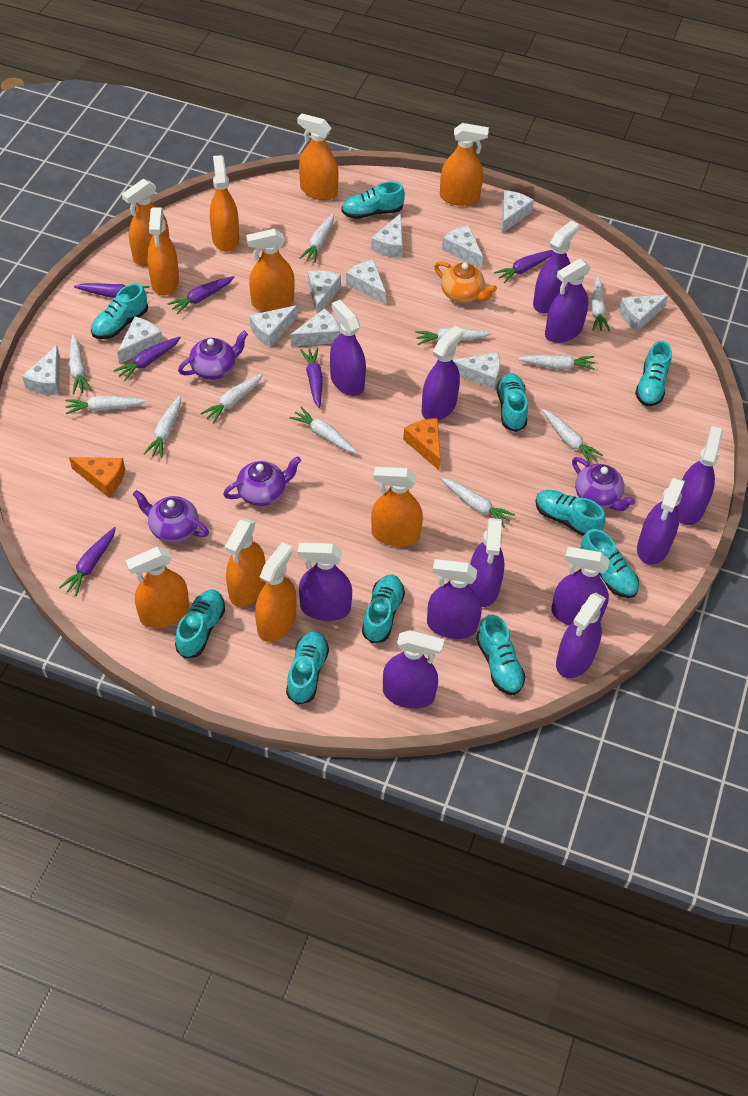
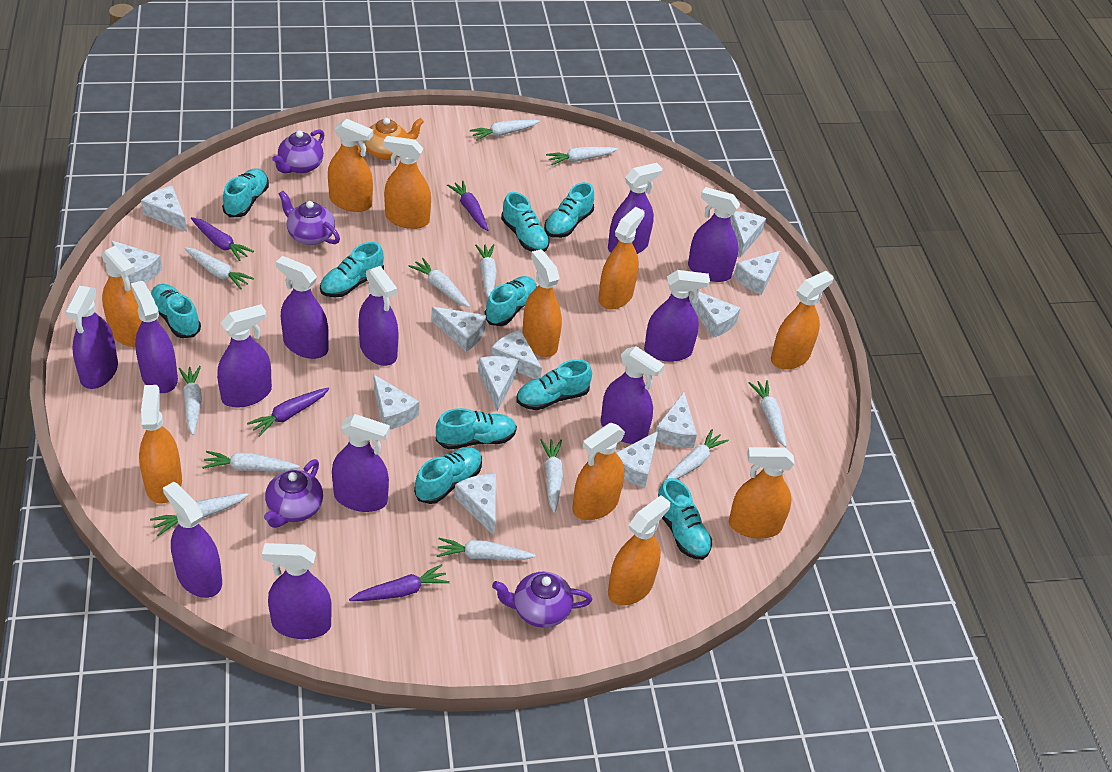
orange cheese: [69,457,125,497] [403,418,441,470] = 2 -> none = 0
purple carrot: [59,527,116,596] [74,283,150,298] [113,337,181,381] [167,276,234,315] [300,348,323,408] [494,250,553,283] = 6 -> [191,217,254,261] [247,387,329,437] [349,564,450,601] [447,181,488,231] = 4
white carrot: [65,395,146,414] [69,335,92,395] [144,395,181,458] [200,374,263,424] [289,407,357,453] [299,214,334,263] [415,328,492,345] [441,478,515,527] [518,355,595,370] [542,409,603,464] [591,277,610,332] = 11 -> [150,493,249,536] [179,366,202,435] [184,248,254,290] [202,451,300,471] [409,258,470,307] [437,538,536,560] [470,120,540,141] [475,244,497,298] [540,439,563,513] [546,147,618,165] [666,429,729,480] [749,380,787,447] = 12
white cheese: [22,345,60,395] [117,317,163,364] [250,305,297,348] [290,308,340,347] [308,271,341,314] [346,259,386,304] [371,213,403,258] [442,225,483,269] [453,352,500,390] [502,190,534,233] [619,295,669,332] = 11 -> [111,241,162,284] [141,186,187,232] [374,375,419,430] [431,307,486,352] [454,474,496,535] [478,356,519,411] [491,330,542,379] [616,431,658,487] [656,392,697,448] [689,291,740,338] [730,211,766,258] [734,251,780,295] = 12

